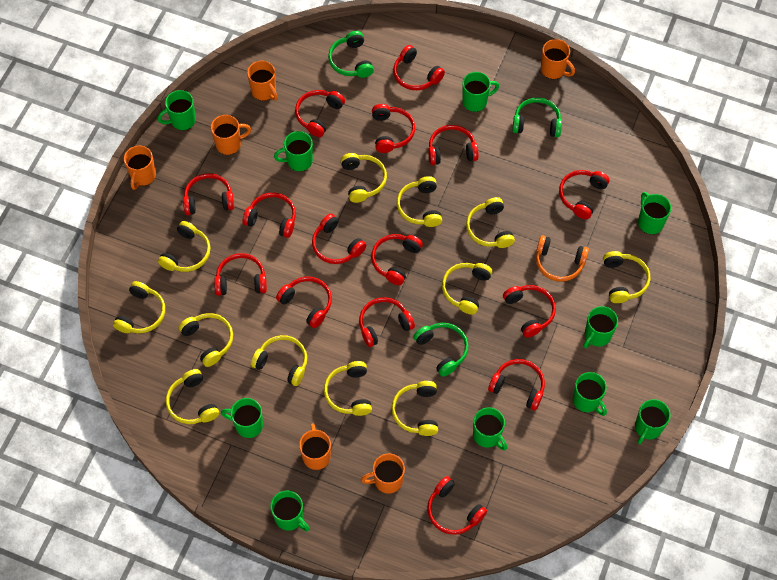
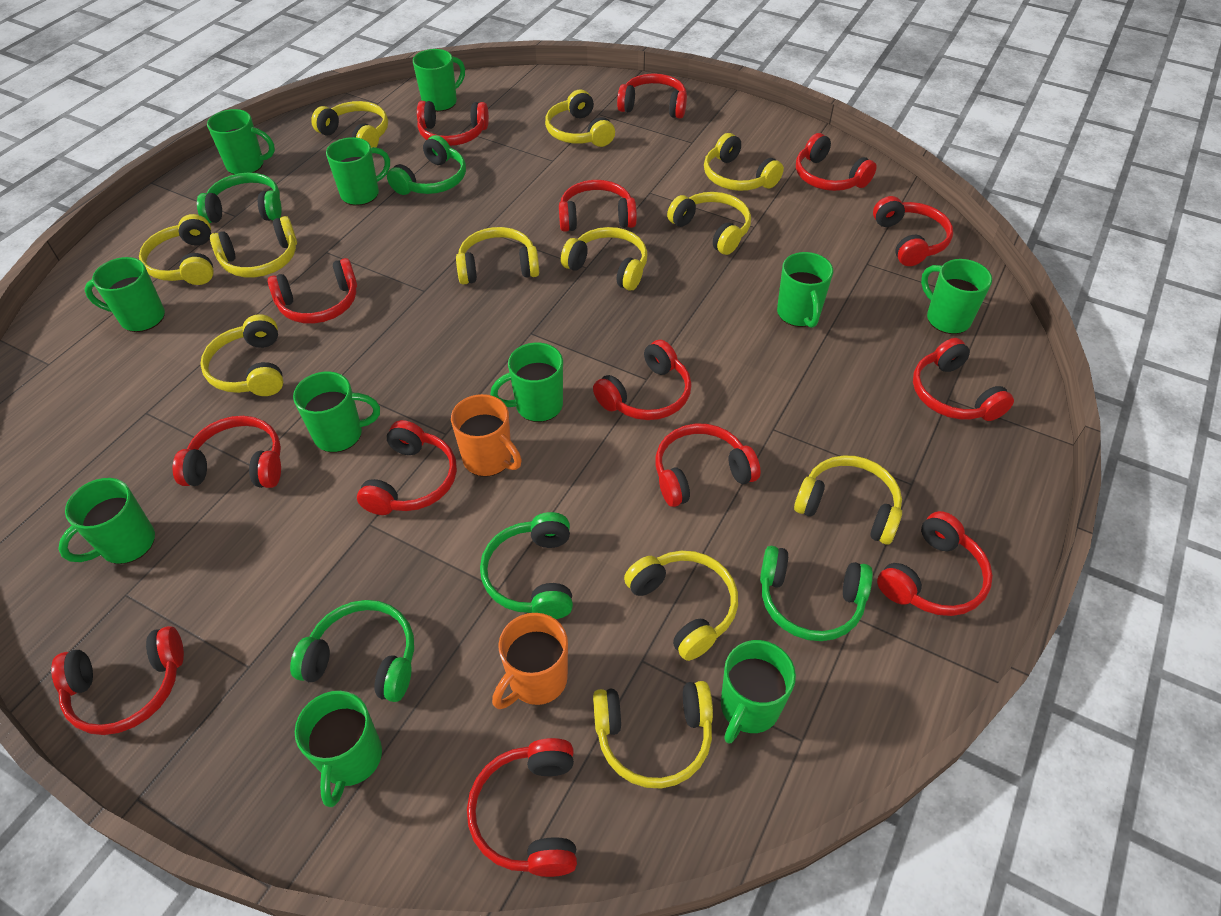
green headphones: [328,31,374,78] [413,323,468,377] [512,98,562,137] = 3 -> [197,173,282,223] [290,600,414,702] [387,135,466,195] [480,512,573,619] [760,546,873,641] = 5
green mug: [157,90,196,130] [221,398,263,438] [270,490,310,532] [274,131,313,171] [462,72,499,112] [473,407,507,451] [573,372,607,416] [583,306,618,348] [635,399,671,444] [638,192,671,234] = 10 -> [58,478,155,564] [84,257,165,332] [207,109,275,174] [293,371,380,453] [295,691,382,807] [326,137,390,206] [413,49,465,112] [490,343,563,422] [721,640,796,744] [777,252,833,328] [921,259,992,334] = 11
orange headphones: [536,235,589,282] = 1 -> none = 0
orange mug: [124,146,156,190] [211,115,251,155] [247,61,278,101] [299,423,331,470] [361,453,405,494] [541,39,575,79] = 6 -> [451,394,522,477] [492,613,568,709] = 2
red headphones: [183,173,234,215] [214,253,267,296] [243,193,296,238] [276,277,332,328] [295,90,345,137] [312,214,366,264] [359,297,415,347] [371,234,423,285] [372,104,415,153] [393,45,445,90] [427,476,487,535] [428,125,479,165] [488,359,545,411] [503,285,556,338] [559,170,610,219] = 15 -> [51,626,184,735] [173,416,281,488] [268,258,357,324] [357,420,457,515] [417,101,489,146] [467,738,577,877] [559,180,637,232] [593,340,692,420] [617,73,687,119] [656,424,761,507] [796,133,877,191] [873,196,953,266] [877,511,993,616] [913,338,1014,421] = 14

